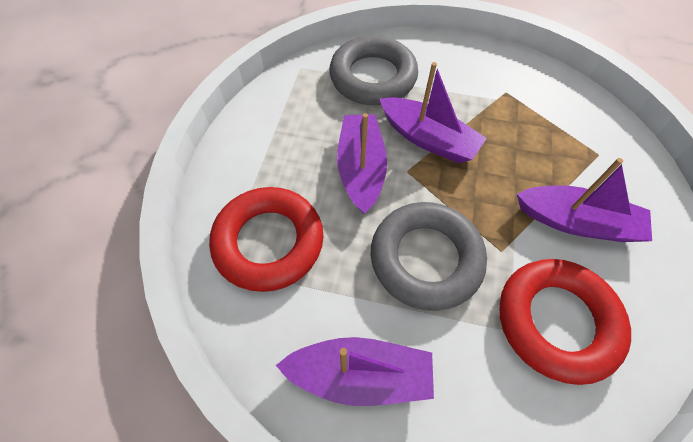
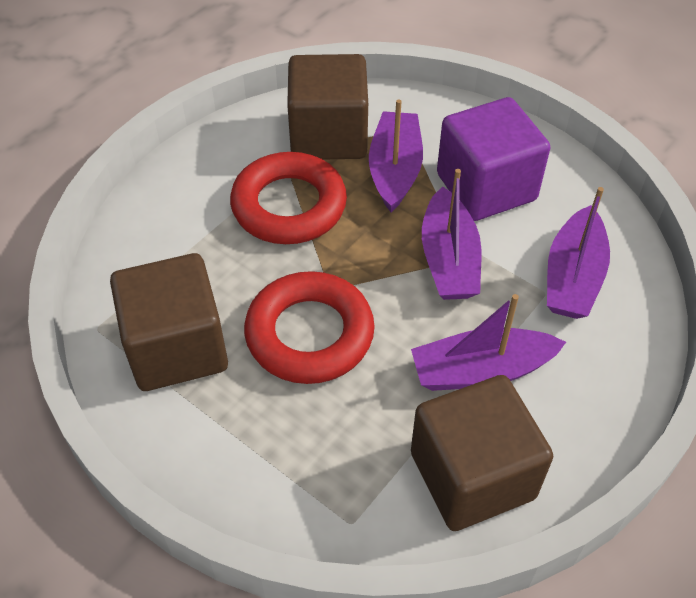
brown cube: none = 0 -> [110,253,228,391] [287,54,368,159] [411,375,553,531] = 3
grey ring: [329,35,418,105] [371,202,487,311] = 2 -> none = 0
purple cube: none = 0 -> [437,97,550,221] = 1

